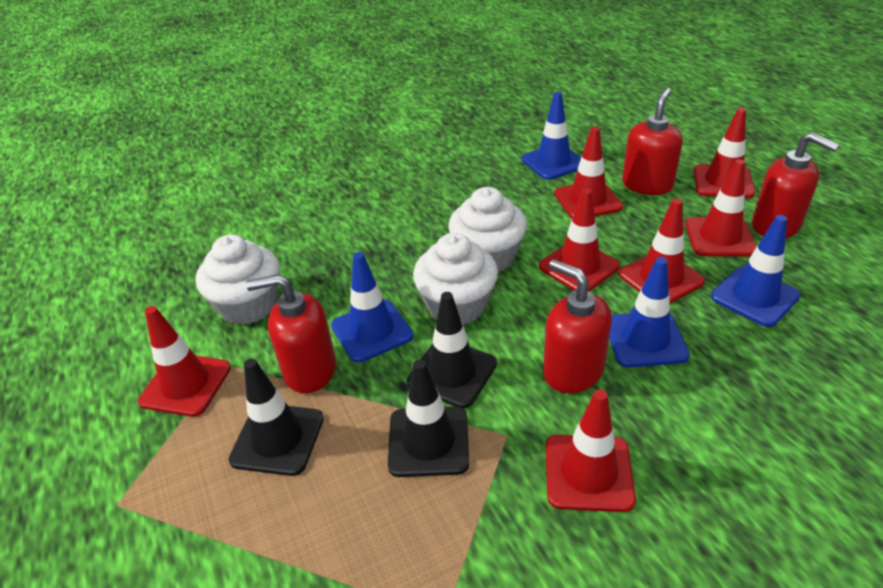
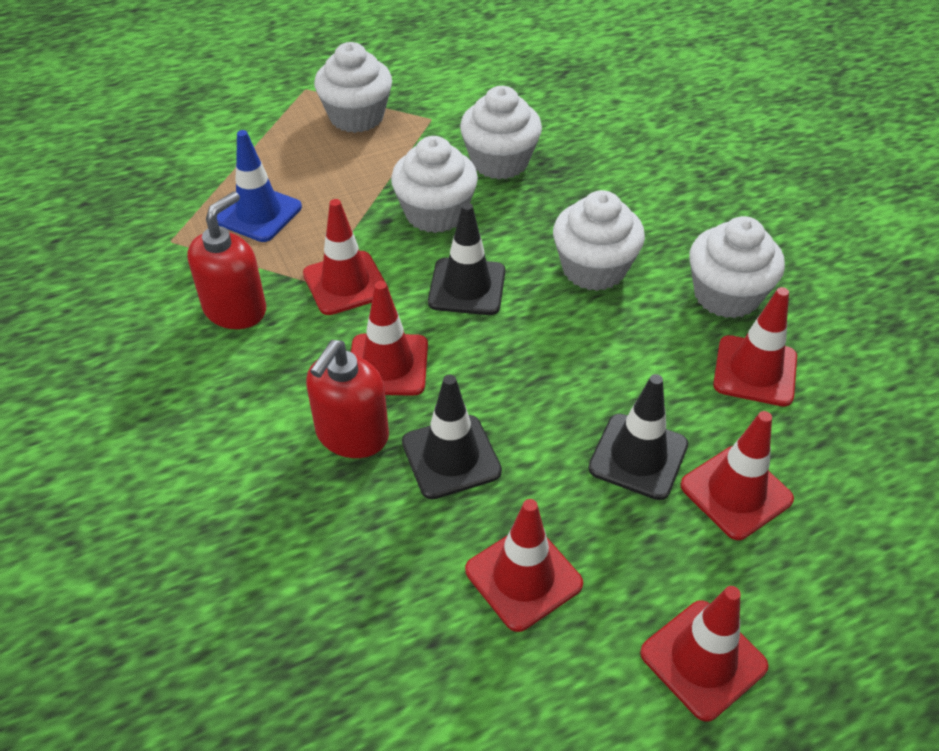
blue traffic cone: [331,252,414,363] [522,92,581,180] [609,257,690,368] [711,215,801,327] = 4 -> [217,130,302,242] = 1
red soap dispenser: [246,274,336,393] [543,259,612,393] [622,88,683,195] [752,132,840,239] = 4 -> [187,191,266,329] [306,340,389,458] = 2
red traffic cone: [138,306,231,417] [539,188,620,291] [546,389,636,512] [554,127,623,218] [619,198,705,304] [685,159,757,256] [694,108,755,198] = 7 -> [303,199,388,315] [351,281,428,396] [465,499,583,632] [640,586,768,722] [680,411,794,540] [713,287,797,406] = 6
white cupcake: [196,235,280,325] [413,233,498,325] [448,187,527,273] = 3 -> [314,42,392,133] [391,136,478,233] [460,86,542,179] [553,190,645,291] [690,216,785,318] = 5

